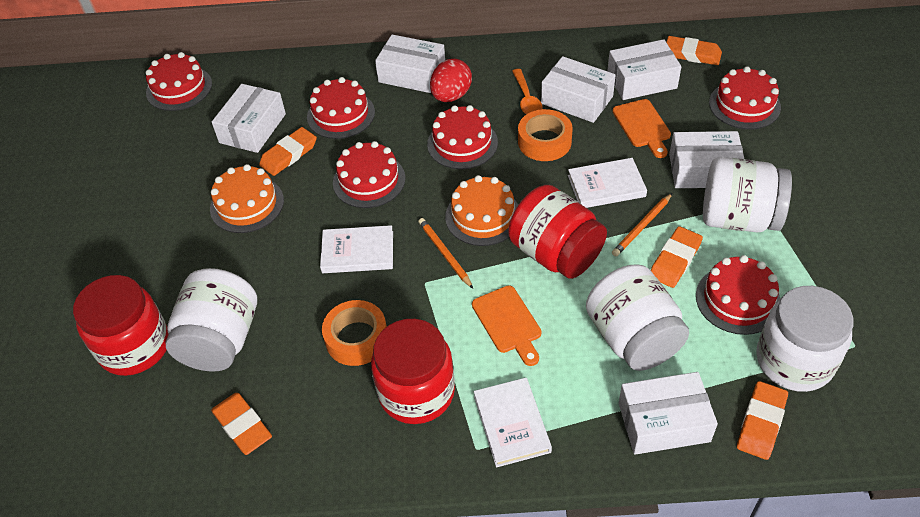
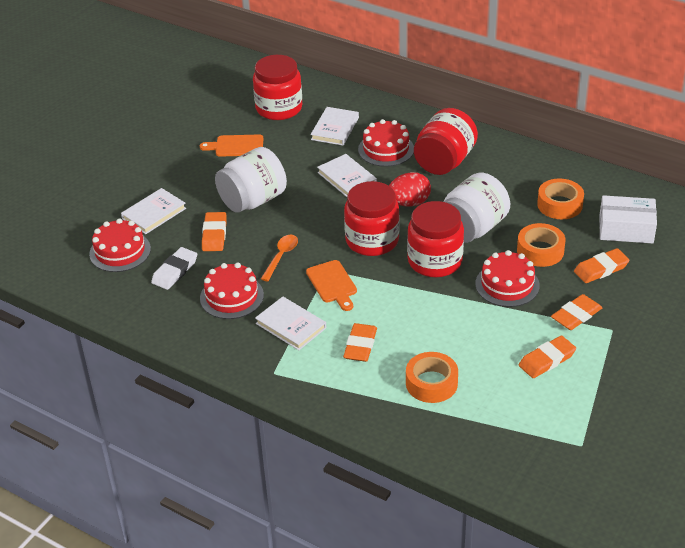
orange cake: [210,164,284,233] [445,175,518,246] = 2 -> none = 0
orange pencil: [418,218,473,288] [612,193,672,257] = 2 -> none = 0
orange tape: [322,300,387,366] [518,109,573,161] = 2 -> [406,352,458,403] [517,223,565,267] [537,178,584,219] = 3
red cake: [146,52,212,111] [307,77,375,139] [333,141,405,208] [427,105,498,169] [696,255,781,335] [709,66,781,129] = 6 -> [89,218,151,272] [200,263,264,319] [358,119,414,167] [475,250,540,307] = 4
red jar: [73,275,169,376] [371,319,455,424] [508,185,607,279] = 3 -> [253,55,302,120] [344,181,400,256] [407,201,464,277] [414,108,478,175] = 4
white book: [320,225,393,273] [474,378,552,467] [568,158,647,208] = 3 -> [121,188,186,234] [255,296,326,350] [311,107,359,146] [317,154,377,197] = 4
white box: [212,84,286,153] [375,35,445,93] [541,56,616,123] [607,39,681,100] [619,372,718,455] [669,131,744,188] = 6 -> [599,195,657,243] = 1
white eraser: none = 0 -> [151,247,197,290] = 1
white jar: [166,268,257,372] [586,265,689,371] [703,157,792,232] [756,286,854,392] = 4 -> [215,147,287,213] [444,173,510,243] = 2

